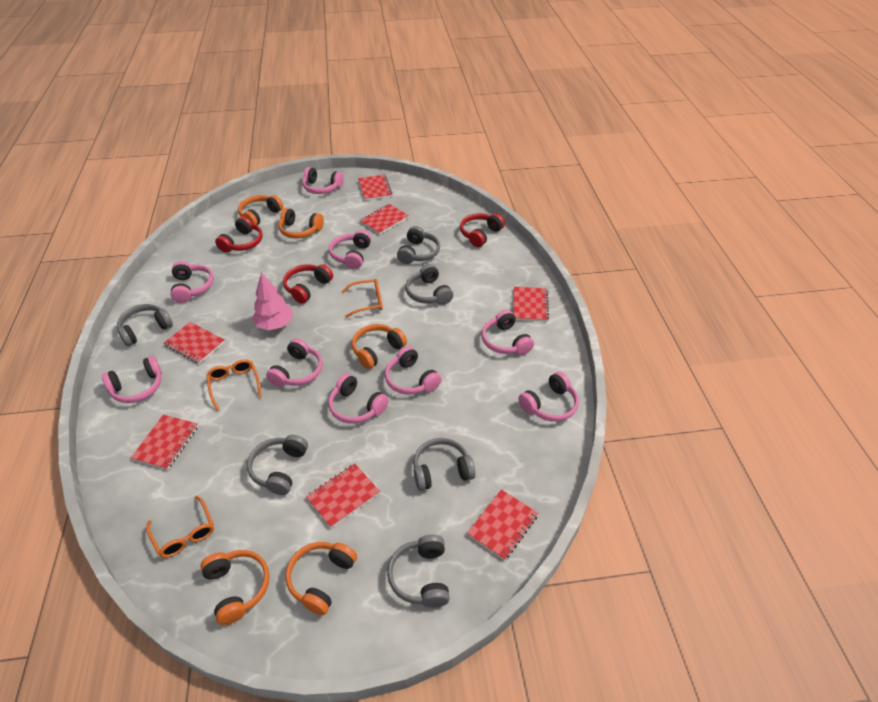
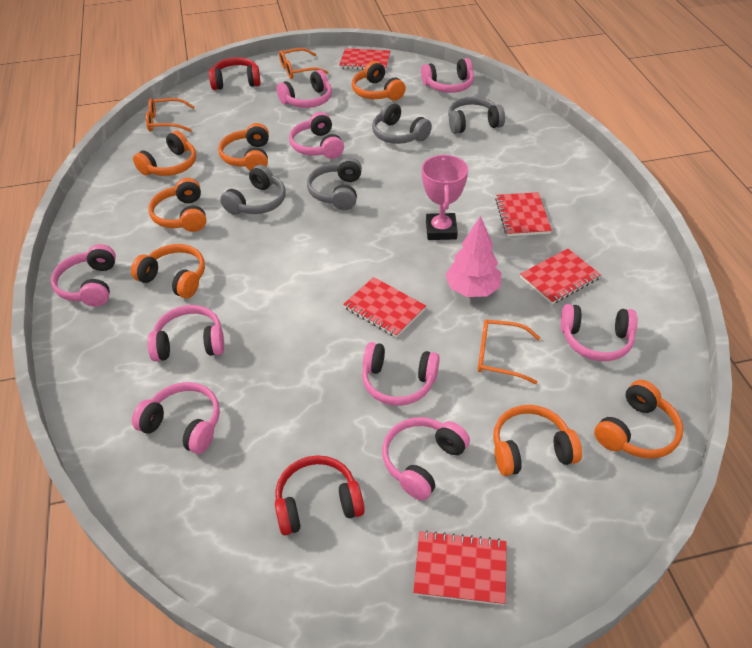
grey headphones: [117,304,173,346] [247,435,308,495] [387,534,450,608] [397,226,440,264] [406,264,453,305] [413,438,476,491] = 6 -> [220,165,286,215] [307,157,362,210] [372,102,432,144] [448,96,505,134] = 4
orange headphones: [200,550,270,625] [238,195,283,225] [278,208,324,238] [286,542,357,615] [352,324,407,369] = 5 -> [131,244,205,299] [133,131,196,176] [148,178,206,232] [218,123,269,171] [352,61,406,101] [493,405,582,476] [594,380,683,458] = 7
pink trophy: none = 0 -> [422,155,468,240] = 1
red headphones: [215,216,263,252] [283,264,333,304] [460,213,505,247] = 3 -> [209,57,261,90] [275,455,365,535] = 2
red notebook: [131,414,198,470] [164,322,225,364] [306,464,380,528] [358,174,393,201] [360,204,409,235] [467,489,538,560] [514,287,549,322] = 7 -> [339,48,391,71] [343,277,426,338] [413,530,507,605] [495,192,552,236] [520,249,601,304] = 5

